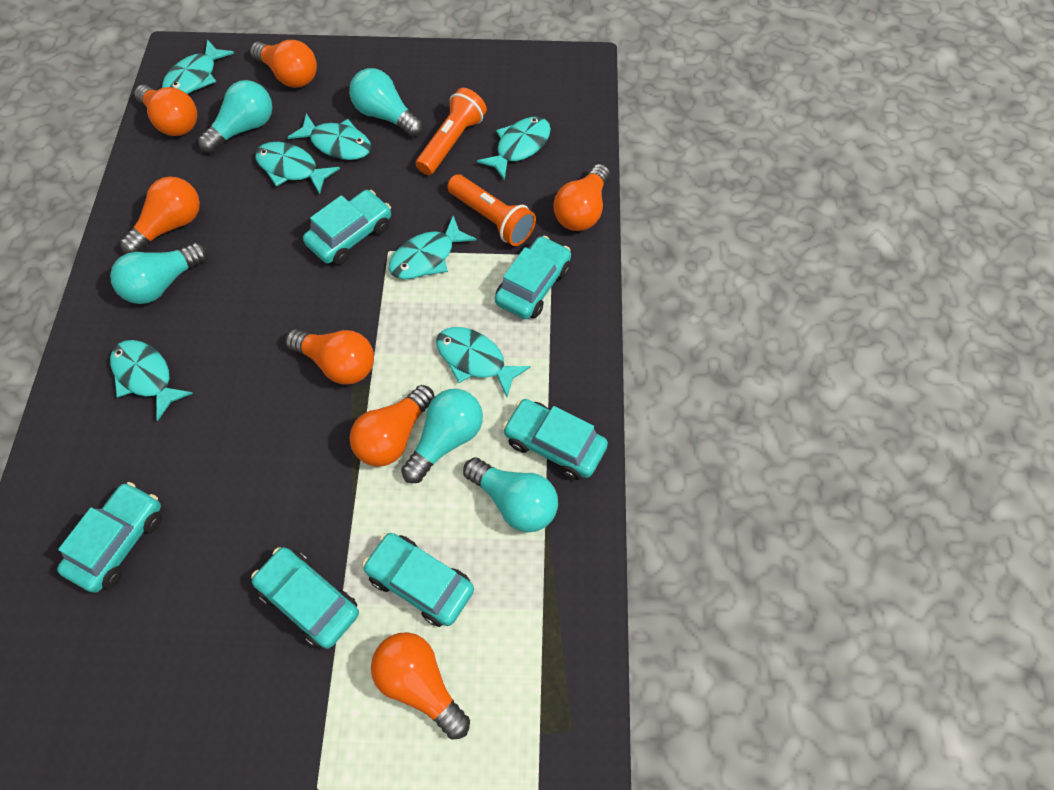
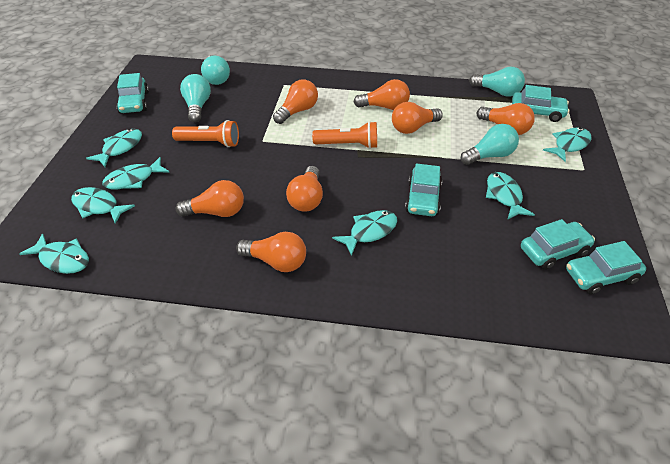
turquoise car: [57,482,162,593] [251,547,359,649] [303,190,391,265] [362,533,474,627] [495,236,571,319] [502,399,608,480] = 6 -> [116,73,149,113] [405,164,442,216] [512,85,569,122] [521,219,595,270] [566,241,646,295] = 5
turquoise light bulb: [110,243,208,304] [198,80,272,153] [349,68,423,137] [401,389,483,483] [463,458,558,532] = 5 -> [180,74,211,122] [201,55,230,85] [461,124,519,165] [469,67,525,97] = 4

